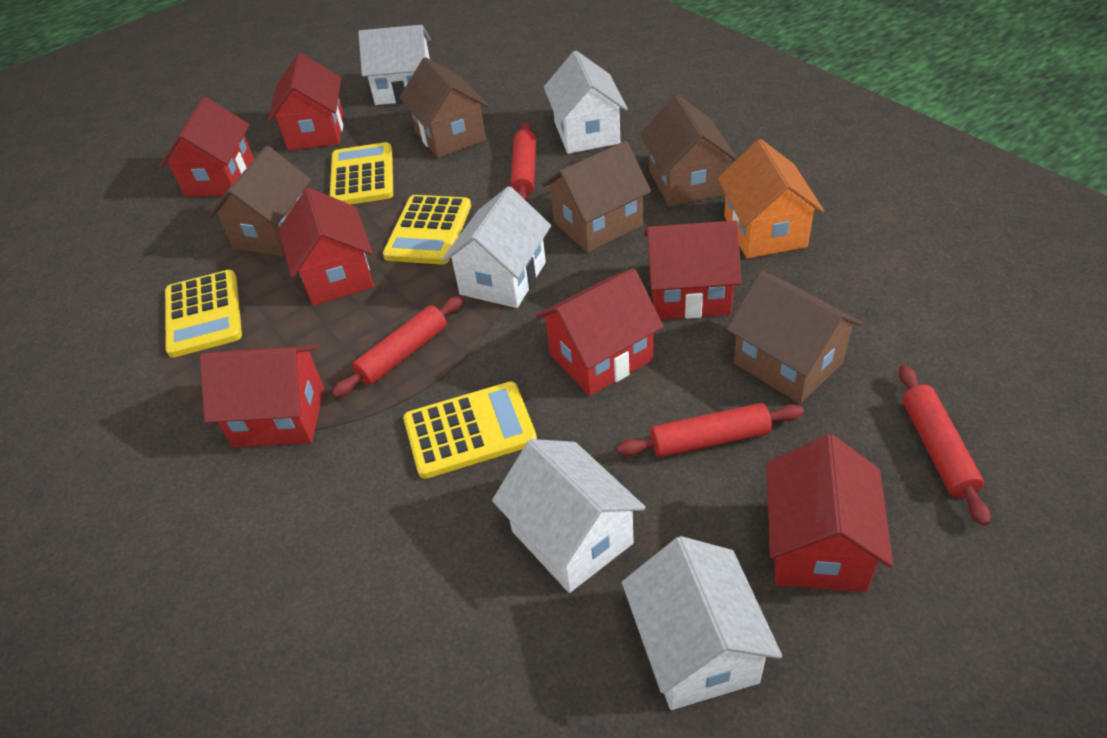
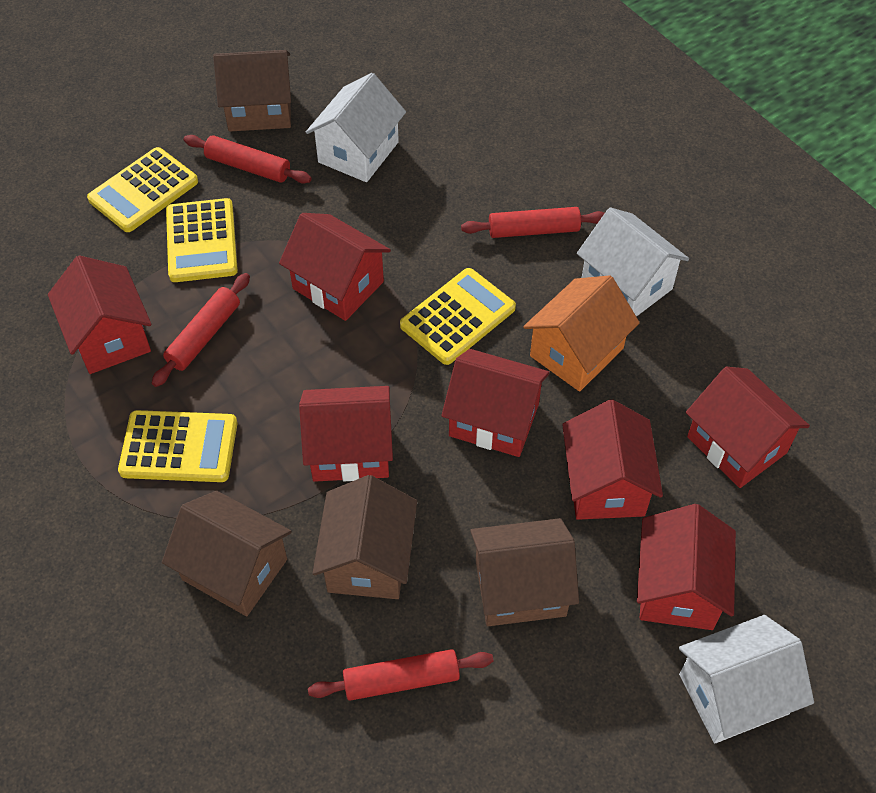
brown house: [209,146,312,256] [399,57,489,158] [542,141,651,252] [640,95,737,207] [727,271,863,404] = 5 -> [162,491,292,616] [213,50,291,132] [312,475,417,599] [470,518,579,626] = 4
white house: [358,25,431,105] [442,186,551,308] [492,439,646,593] [544,51,628,154] [622,536,782,710] = 5 -> [306,73,406,182] [577,207,689,317] [679,615,814,743] = 3

